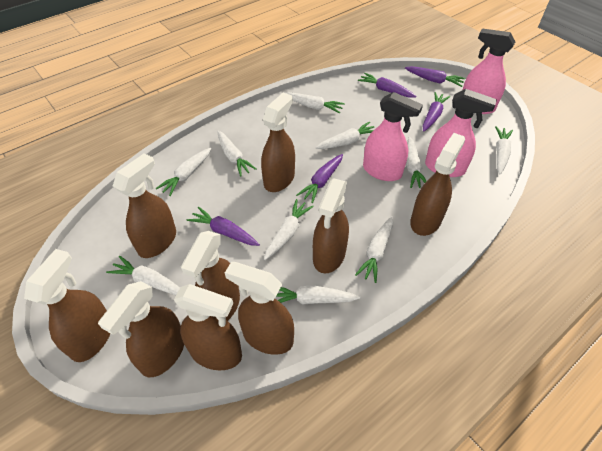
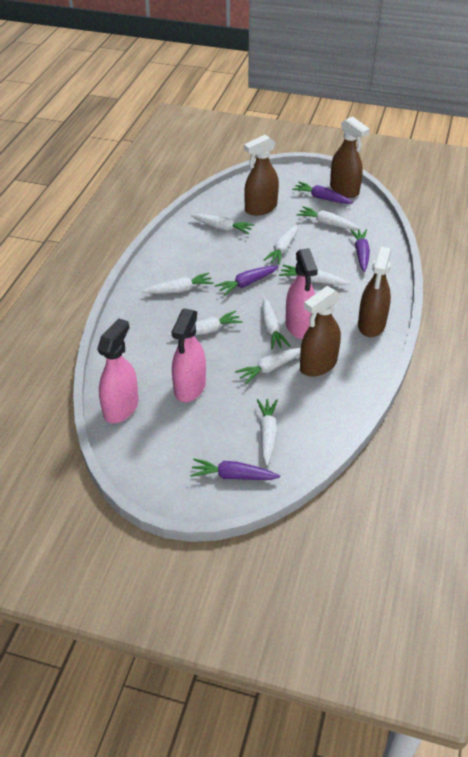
brown spray bottle: [24,249,110,362] [98,281,184,377] [113,153,176,258] [174,284,242,370] [181,231,240,321] [225,262,294,355] [261,93,295,192] [313,179,349,273] [410,133,465,236] = 9 -> [244,135,279,216] [300,286,341,377] [330,116,370,198] [358,247,391,337] = 4
purple carrot: [187,207,260,246] [296,154,343,203] [358,73,417,98] [405,66,465,87] [423,92,450,132] = 5 -> [190,459,280,480] [215,266,279,296] [292,182,353,204] [350,229,370,272] = 4
white carrot: [106,256,180,295] [156,148,211,196] [217,131,257,176] [264,199,314,260] [276,286,360,305] [286,92,345,114] [316,122,375,149] [355,216,393,283] [406,137,426,188] [495,126,513,175] = 10 -> [142,272,214,294] [168,311,243,336] [191,214,254,234] [235,348,301,384] [257,399,278,465] [262,298,290,349] [264,225,298,265] [279,265,350,285] [297,206,360,230] = 9

